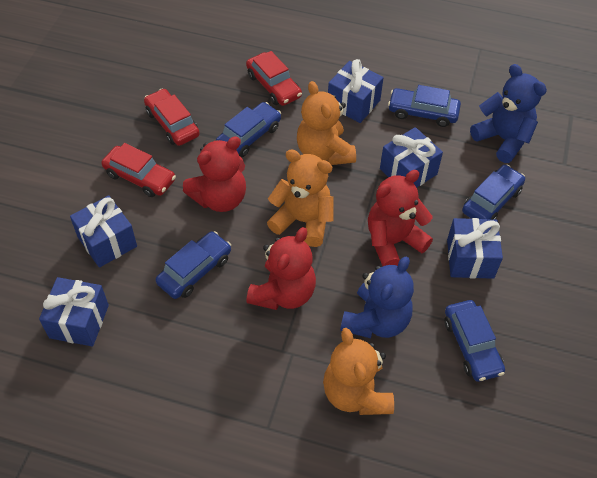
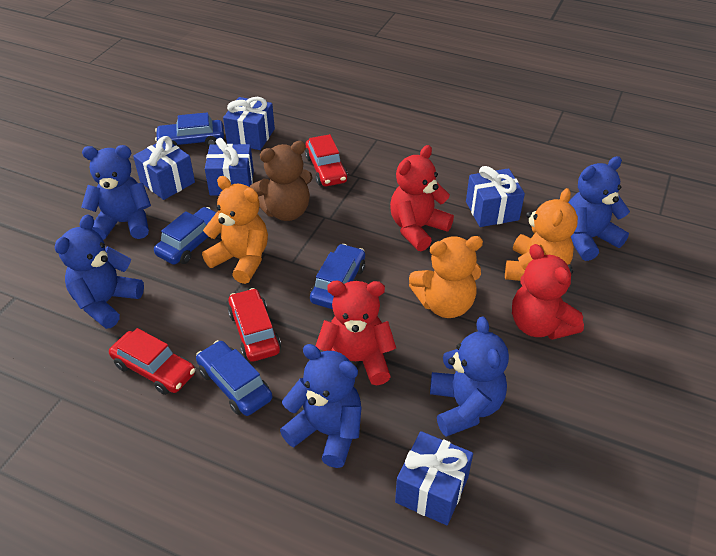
blue car: [156,231,231,299] [216,102,281,157] [388,85,461,127] [444,300,505,382] [462,165,525,220] = 5 -> [154,207,221,265] [155,112,224,146] [196,340,272,416] [310,244,365,309] = 4
blue teddy bear: [340,257,414,338] [470,64,547,163] = 2 -> [55,214,144,329] [81,145,151,240] [280,344,362,468] [430,317,509,437] [569,156,630,261] = 5
brown teddy bear: none = 0 -> [250,141,313,221] = 1

